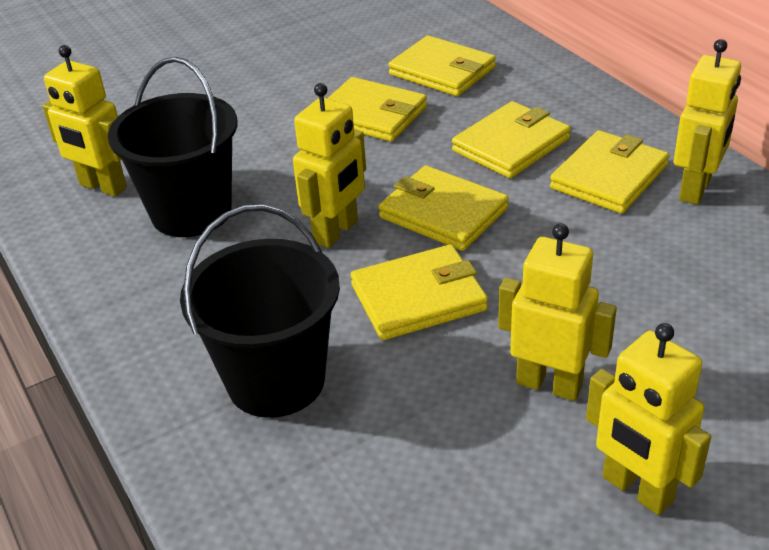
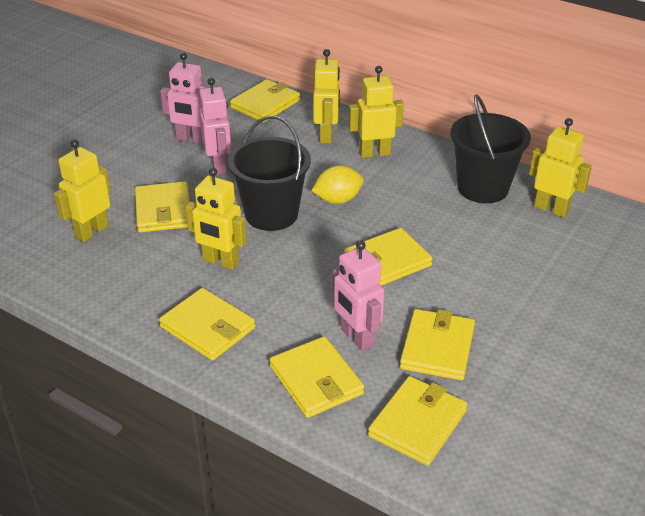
pink robot: none = 0 -> [160,53,207,145] [199,78,232,175] [333,240,384,351] = 3
yellow lemon: none = 0 -> [311,165,364,204] = 1
yellow wallet: [327,77,427,142] [351,244,488,340] [378,165,509,251] [388,35,496,96] [452,101,571,178] [550,130,669,214] = 6 -> [135,181,190,233] [159,288,255,361] [230,79,300,123] [269,336,364,418] [344,228,433,286] [368,376,468,466] [400,309,475,380] = 7

